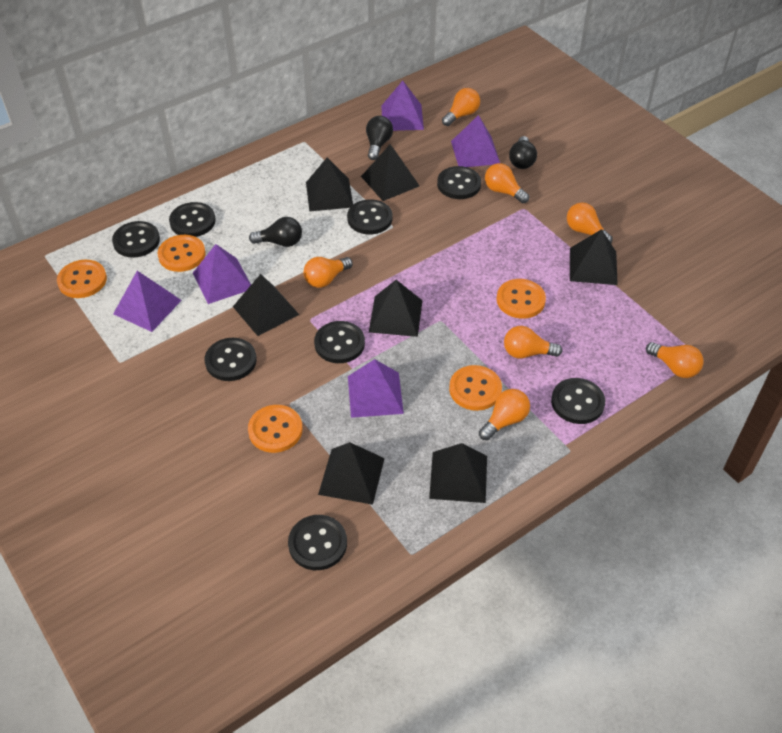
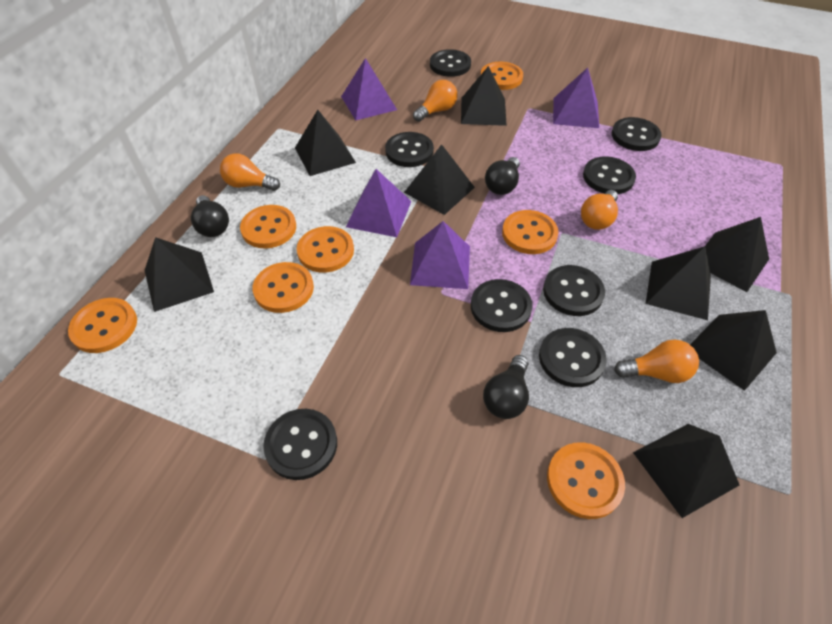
black pyramid: [233,274,300,336] [306,158,353,212] [318,442,385,505] [361,144,420,201] [369,280,423,337] [429,443,487,503] [570,229,618,285] = 7 -> [145,237,214,312] [295,110,356,176] [404,144,475,215] [461,66,507,126] [633,424,739,518] [646,246,711,320] [690,310,777,391] [705,217,769,292] = 8
orange button: [57,260,107,298] [158,235,206,272] [248,405,303,453] [449,365,502,411] [497,279,546,319] = 5 -> [68,298,137,353] [240,205,296,249] [252,262,314,313] [297,226,354,273] [481,62,523,90] [502,210,558,254] [547,442,625,519] = 7
orange light bulb: [304,257,353,288] [442,88,480,126] [479,389,530,440] [485,163,529,203] [504,326,562,359] [567,202,613,243] [646,342,704,378] = 7 -> [220,153,280,191] [413,80,457,122] [581,190,618,230] [614,340,699,383] = 4
purple pyramid: [113,271,182,332] [193,244,251,304] [348,359,404,418] [381,81,424,131] [451,115,500,167] = 5 -> [341,58,397,120] [346,169,411,237] [410,221,470,289] [553,68,599,128] = 4

